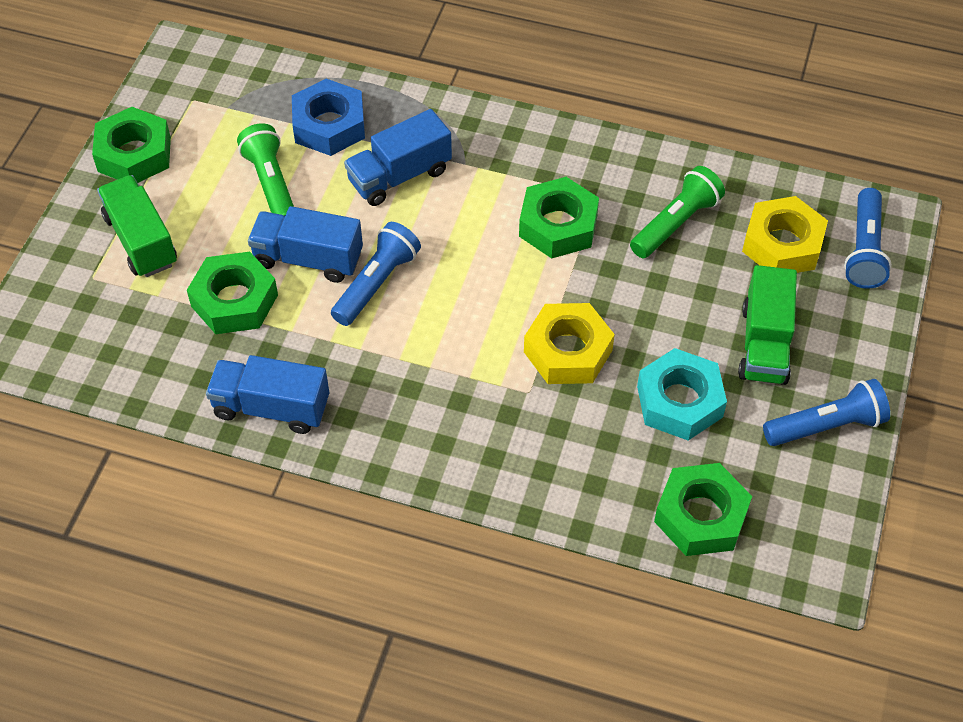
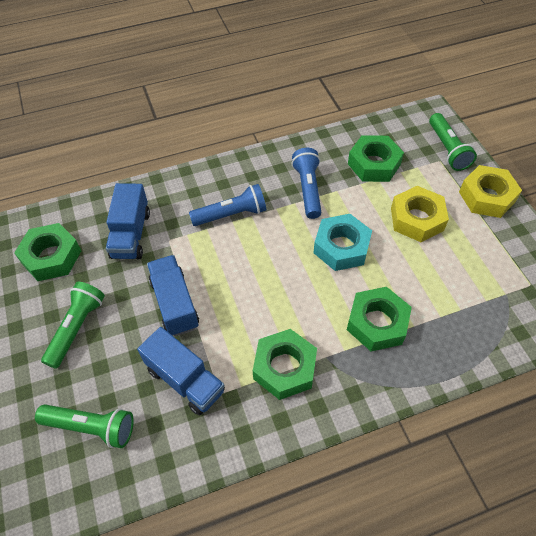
blue flashlight: [331,222,421,326] [763,379,890,446] [844,188,892,289] = 3 -> [189,184,266,226] [292,148,321,219] = 2
blue nut: [292,79,365,156] = 1 -> none = 0
green flashlight: [237,123,294,216] [630,166,725,258] = 2 -> [35,404,134,448] [41,282,105,369] [429,113,477,171] = 3
green truck: [97,175,177,277] [738,265,797,385] = 2 -> none = 0

